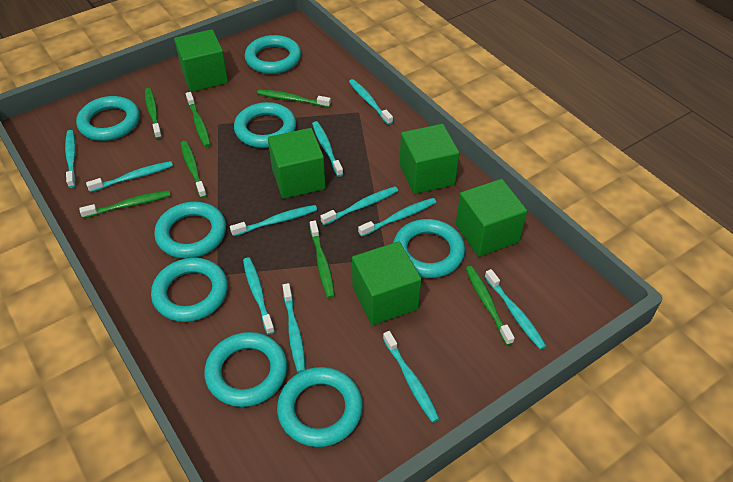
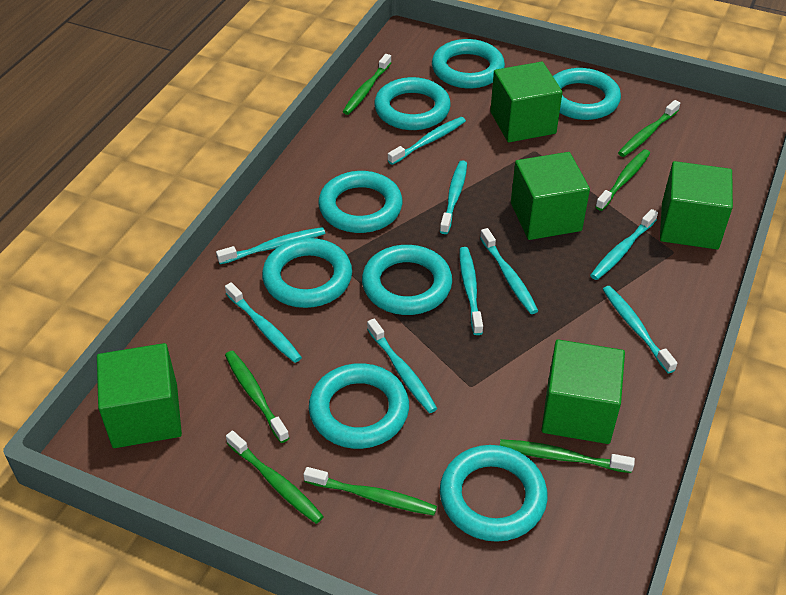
turquoise toothbrush: [65,130,76,188] [86,161,173,192] [230,205,317,236] [243,257,275,335] [282,283,306,373] [312,121,343,177] [320,186,398,225] [349,79,393,125] [358,198,436,237] [383,331,440,423] [485,269,546,350] = 11 -> [216,227,325,264] [225,282,302,363] [367,318,437,413] [388,117,466,165] [440,161,467,234] [460,247,483,335] [480,228,538,314] [590,209,658,280] [602,286,677,373] = 9

